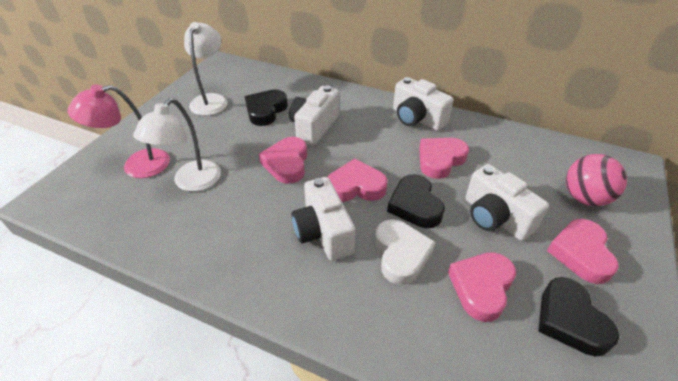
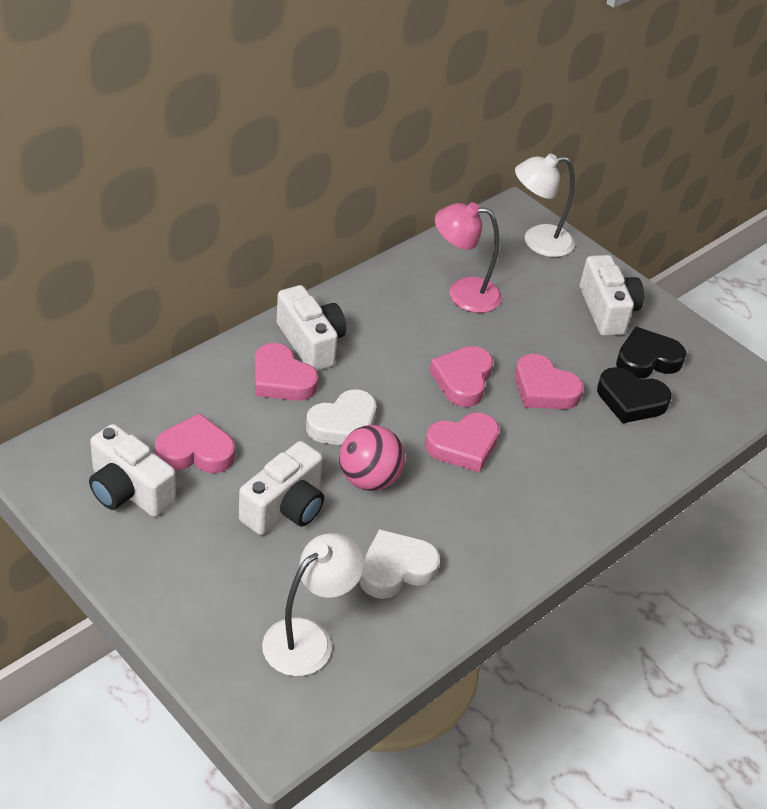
black heart: [245,89,288,126] [387,174,445,228] [538,277,619,356] = 3 -> [597,367,672,423] [616,327,686,378] = 2
white heart: [375,219,436,285] = 1 -> [306,389,376,445] [359,529,440,599] = 2

